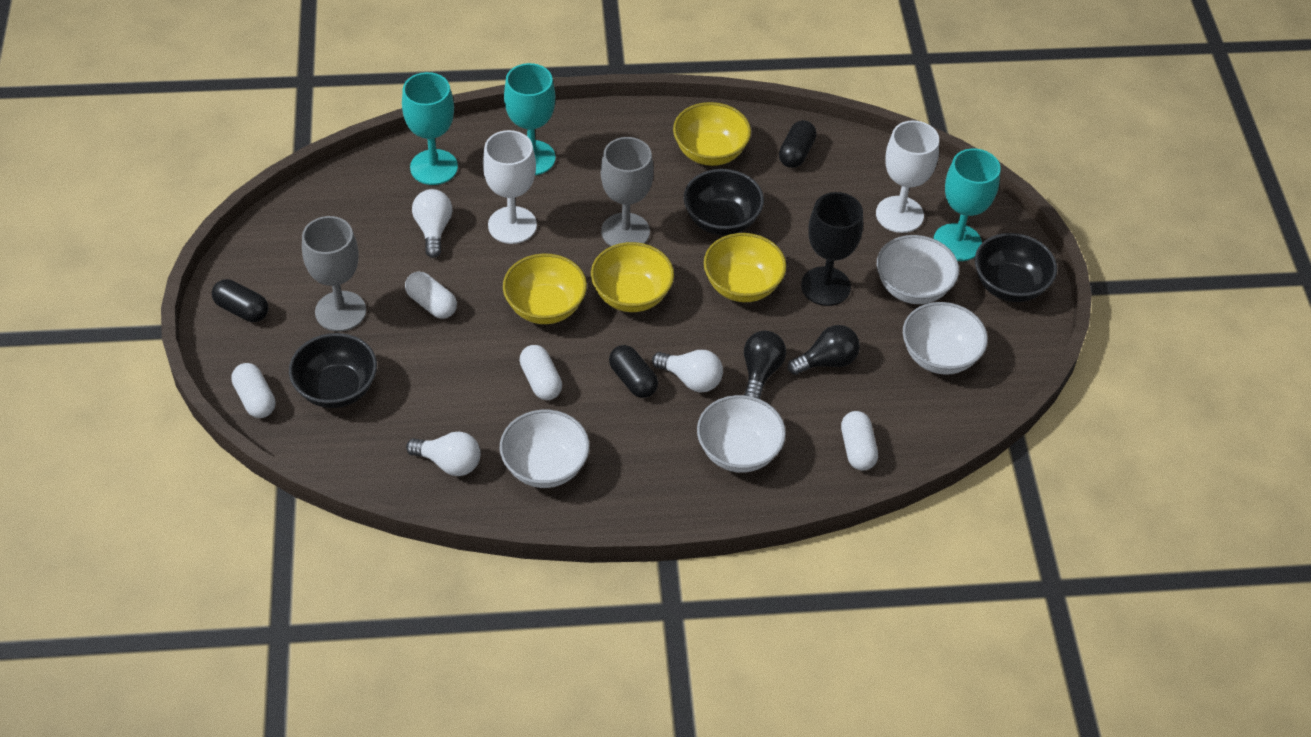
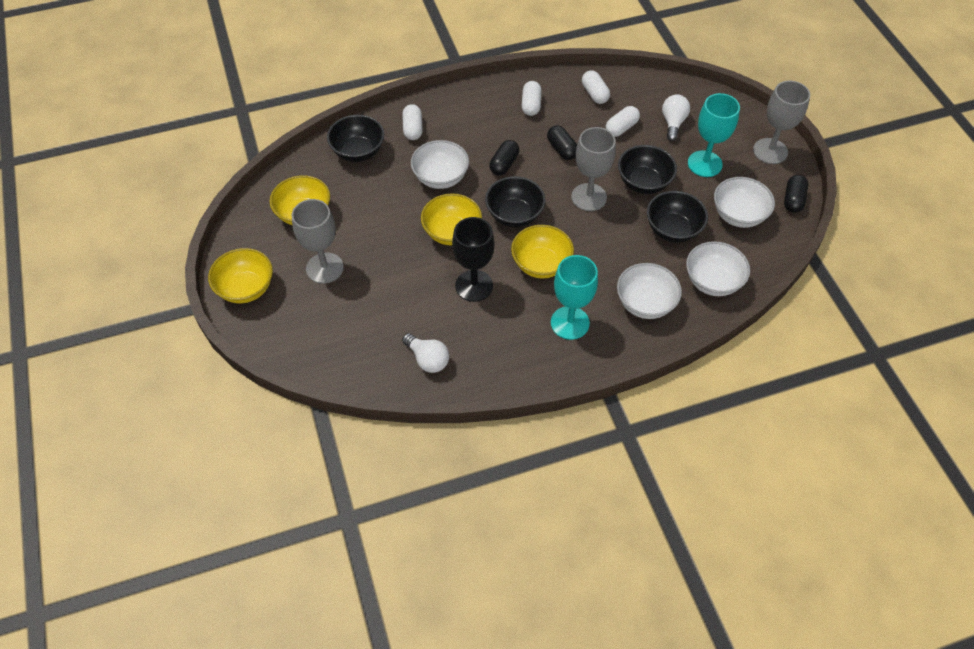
black bowl: [289,333,377,408] [684,169,764,235] [975,233,1057,302] = 3 -> [327,115,384,162] [485,176,546,227] [618,145,677,194] [647,191,708,243] = 4
black light bulb: [744,331,786,399] [788,325,860,375] = 2 -> none = 0
grey goblet: [302,216,366,332] [601,137,654,246] = 2 -> [292,199,344,284] [571,127,616,211] [753,81,810,164] = 3
turquoise goblet: [402,72,458,185] [504,63,556,175] [933,149,1001,261] = 3 -> [551,255,598,340] [688,93,740,177] = 2
white goblet: [483,130,537,244] [876,120,939,233] = 2 -> none = 0
white light bulb: [406,431,481,476] [412,189,452,258] [652,350,723,392] = 3 -> [402,333,449,373] [662,94,690,141] = 2

